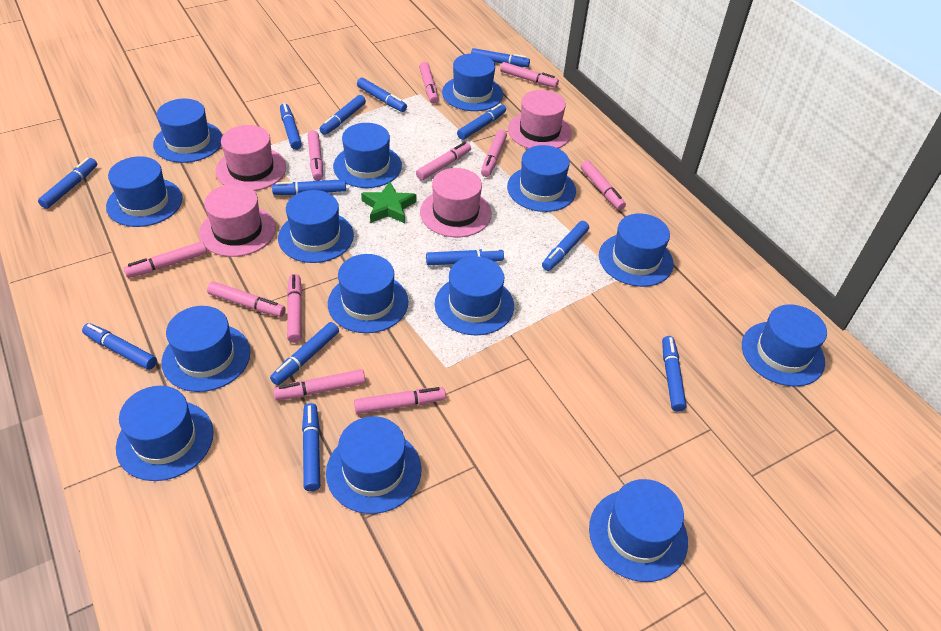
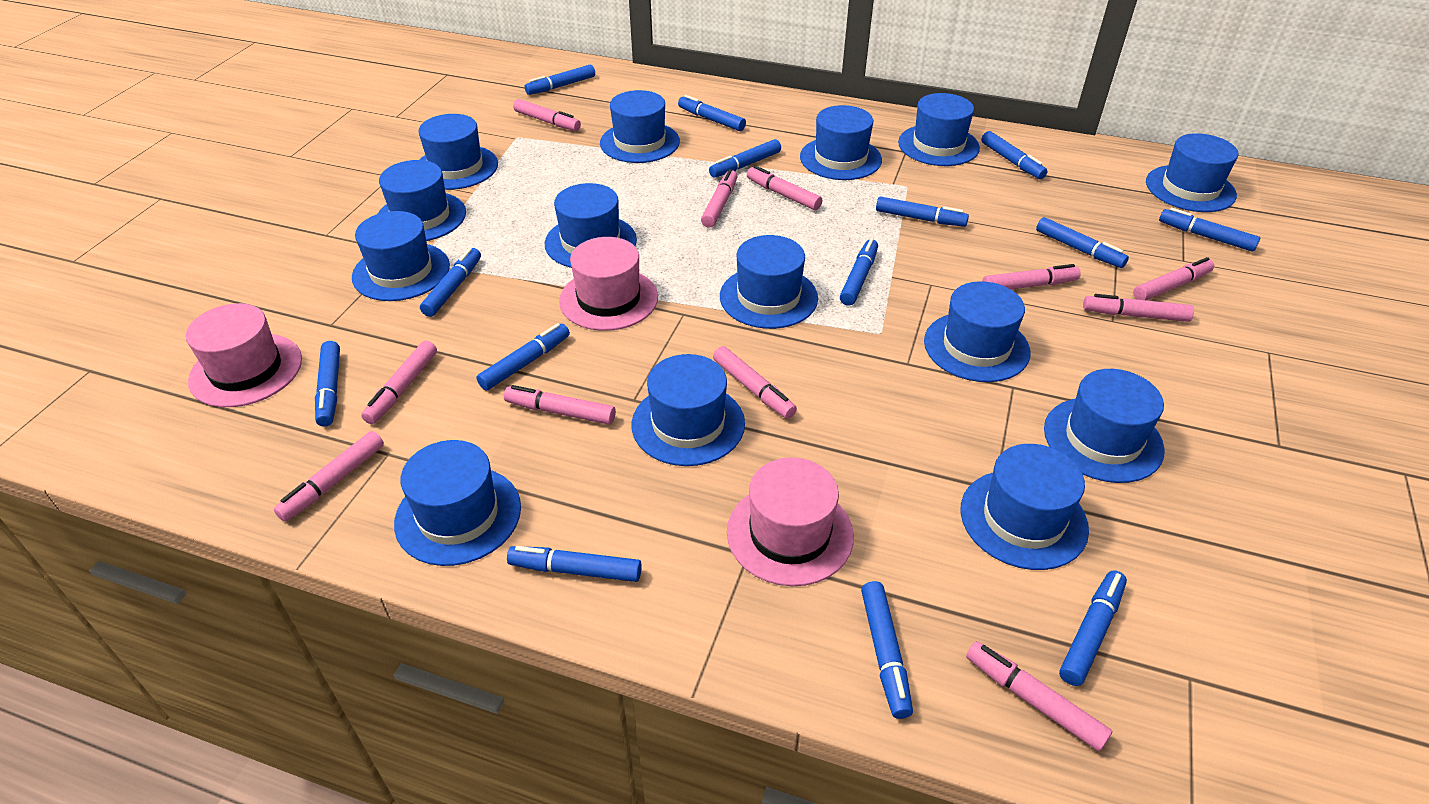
blue marker: [38,158,97,209] [82,323,157,370] [270,322,339,385] [272,179,346,195] [280,103,302,150] [302,403,320,491] [320,95,366,135] [357,78,407,112] [426,248,504,265] [457,103,506,140] [471,48,530,67] [542,221,589,271] [662,336,687,412] = 13 -> [315,341,340,427] [420,248,481,317] [476,323,570,390] [507,546,642,582] [525,65,595,95] [678,95,746,131] [709,139,781,178] [840,239,878,306] [861,581,913,719] [876,196,969,227] [981,131,1048,179] [1036,217,1129,268] [1059,570,1127,686] [1159,208,1260,252] = 14
green star: [361,181,417,223] = 1 -> none = 0
pink hat: [199,184,276,257] [215,125,286,191] [420,168,492,237] [508,90,572,149] = 4 -> [186,303,302,407] [559,237,658,331] [727,457,854,586] = 3

